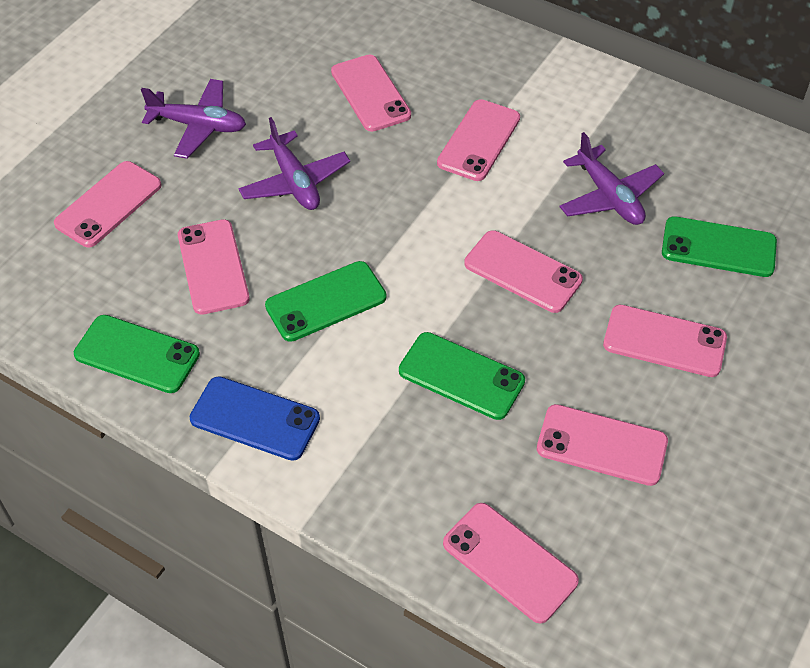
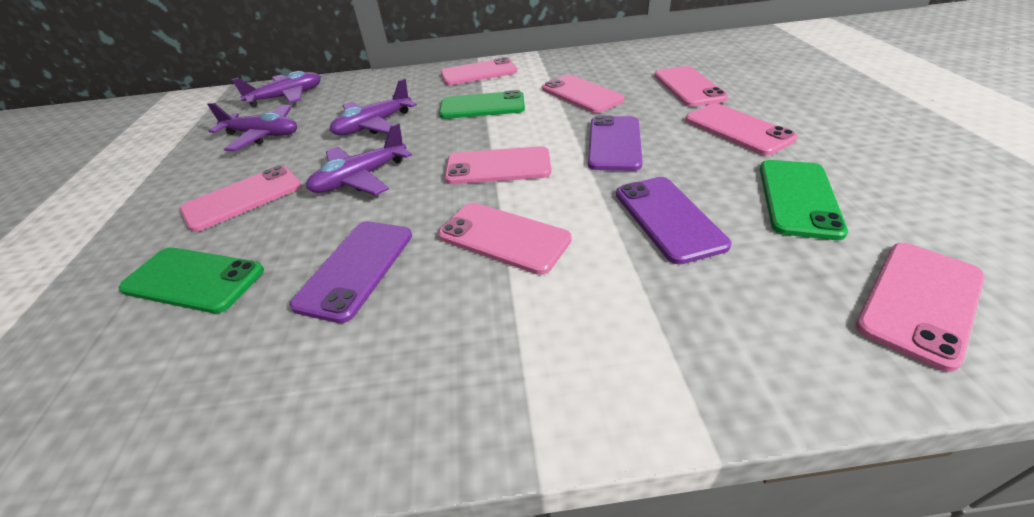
blue phone: [189,376,320,461] = 1 -> none = 0
green phone: [74,315,200,393] [265,261,386,342] [399,332,525,420] [662,216,777,277] = 4 -> [118,248,264,313] [439,90,525,119] [760,160,848,240] = 3
purple phone: none = 0 -> [290,221,412,323] [588,115,643,171] [616,177,731,264] = 3
purple plane: [141,79,246,159] [238,117,350,210] [559,132,664,225] = 3 -> [207,103,297,151] [232,71,321,107] [306,123,412,196] [330,78,417,135] = 4

